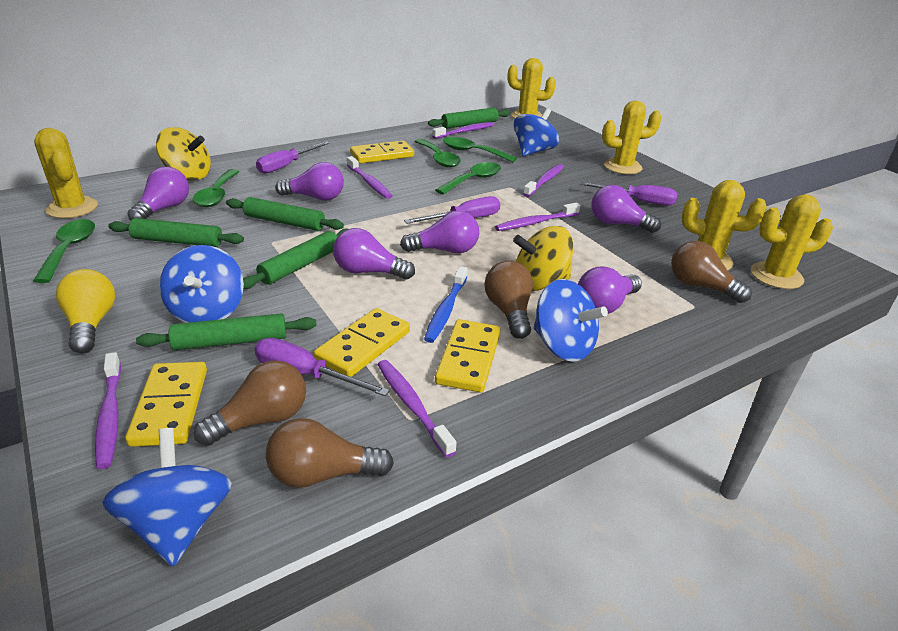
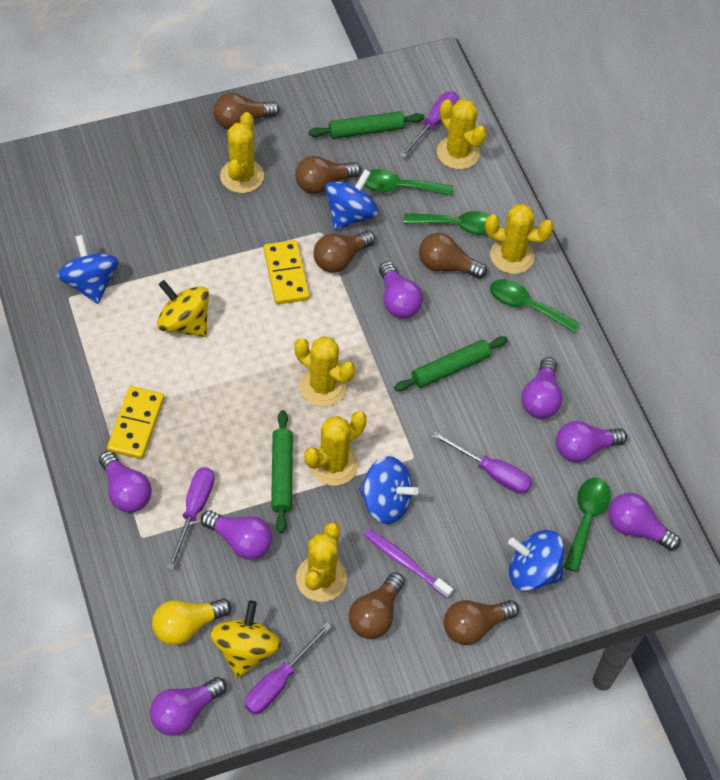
blue toothbrush: [424,266,467,343] = 1 -> none = 0
brown light bulb: [194,360,306,446] [266,418,394,488] [485,261,533,339] [671,241,752,303] = 4 -> [214,93,280,130] [295,156,361,194] [314,230,375,272] [349,572,405,639] [419,233,487,279] [444,600,519,645] = 6
green rolling pin: [108,218,244,247] [136,313,317,350] [226,197,344,231] [243,228,347,289] [428,108,510,129] = 5 -> [271,410,293,533] [309,111,424,139] [394,336,508,391] = 3
green spoon: [33,219,95,283] [193,169,240,207] [414,139,461,168] [435,162,501,195] [443,137,517,162] = 5 -> [364,169,453,196] [403,211,490,235] [490,279,580,333] [564,478,610,572] = 4
purple light bulb: [127,167,189,221] [275,162,344,201] [333,228,415,280] [400,210,479,253] [578,266,642,314] [591,185,661,233] = 6 -> [99,451,152,513] [150,677,227,736] [201,510,272,560] [379,261,423,318] [521,357,563,419] [556,421,627,462] [608,493,680,551] = 7
purple toothbrush: [95,352,121,469] [347,156,392,199] [377,360,457,457] [432,122,494,139] [495,203,580,231] [523,164,564,197] = 6 -> [363,529,453,599] = 1
yellow cactus: [34,128,98,218] [508,58,556,119] [602,101,662,174] [682,180,767,270] [751,194,833,289] = 5 -> [220,112,264,193] [295,336,355,406] [296,522,347,602] [305,411,367,486] [437,99,487,170] [485,204,554,274] = 6
yellow domino: [125,362,207,447] [314,308,410,377] [350,141,414,163] [435,319,500,392] = 4 -> [107,386,164,459] [264,240,310,304] = 2

